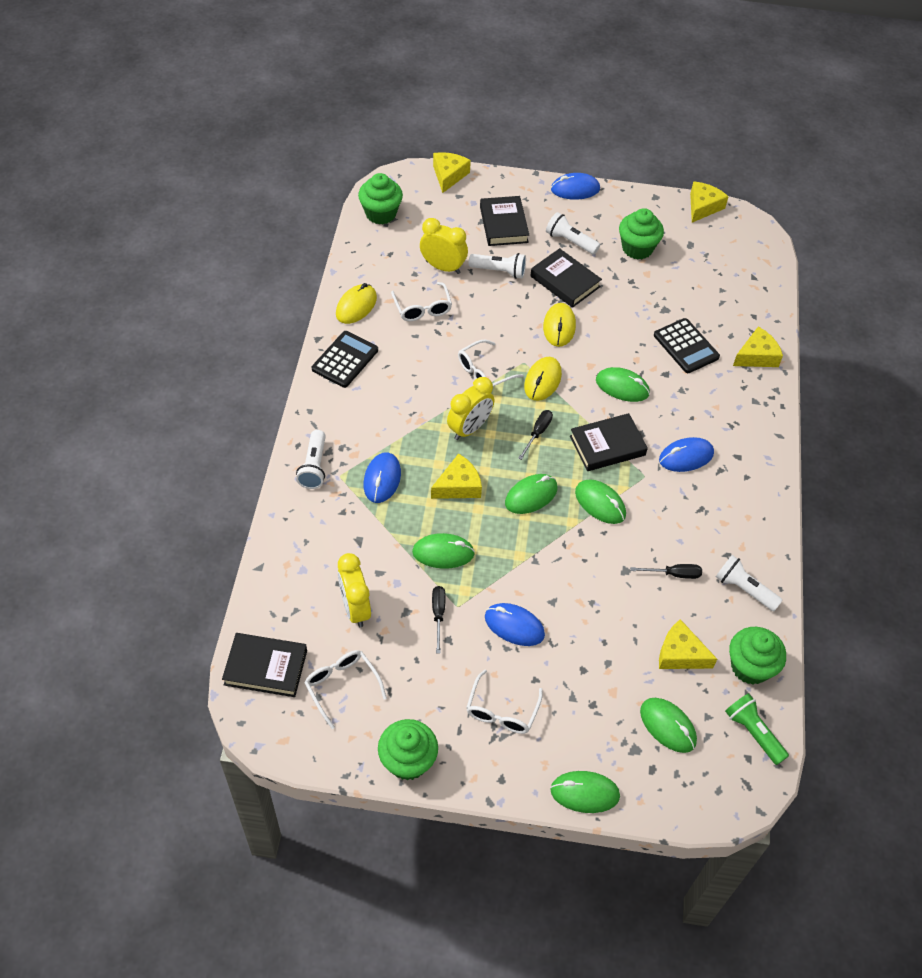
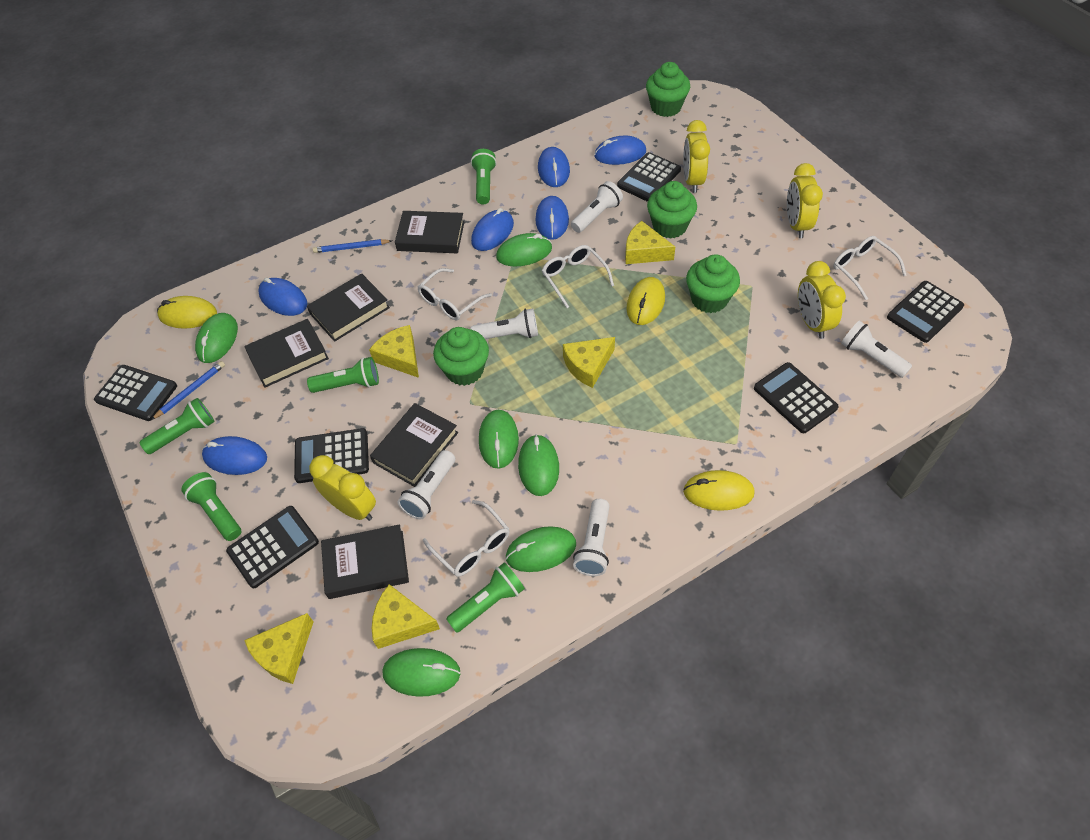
black book: [222,633,307,697] [480,196,529,246] [530,248,602,308] [570,413,648,471] = 4 -> [244,319,329,388] [307,273,390,342] [321,525,409,599] [370,403,458,487] [395,211,464,253] = 5
black calculator: [312,331,378,388] [654,318,720,373] = 2 -> [94,365,177,421] [226,506,319,588] [294,428,369,483] [617,152,681,202] [754,362,839,433] [887,281,964,343] = 6
black screwdriver: [432,586,446,654] [518,410,553,460] [630,564,702,579] = 3 -> none = 0
blue mouse: [363,452,401,503] [485,603,545,646] [551,173,600,200] [659,437,714,472] = 4 -> [202,436,267,475] [258,277,307,316] [471,208,514,251] [535,196,569,240] [538,147,570,187] [594,136,646,165] = 6
blue pencil: none = 0 -> [151,361,225,420] [313,239,392,253] = 2
green flashlight: [725,693,789,765] = 1 -> [139,398,215,454] [181,472,241,541] [307,357,379,393] [446,562,525,633] [471,149,496,204] = 5
white flashlight: [296,430,326,489] [469,253,526,279] [546,212,600,254] [716,555,783,611] = 4 -> [398,450,455,519] [471,309,538,339] [571,181,623,233] [573,499,609,576] [841,321,912,378] = 5
yellow clock: [338,553,371,627] [420,218,468,274] [447,377,494,440] = 3 -> [309,455,376,521] [683,120,710,193] [787,163,823,238] [798,261,846,339] = 4

